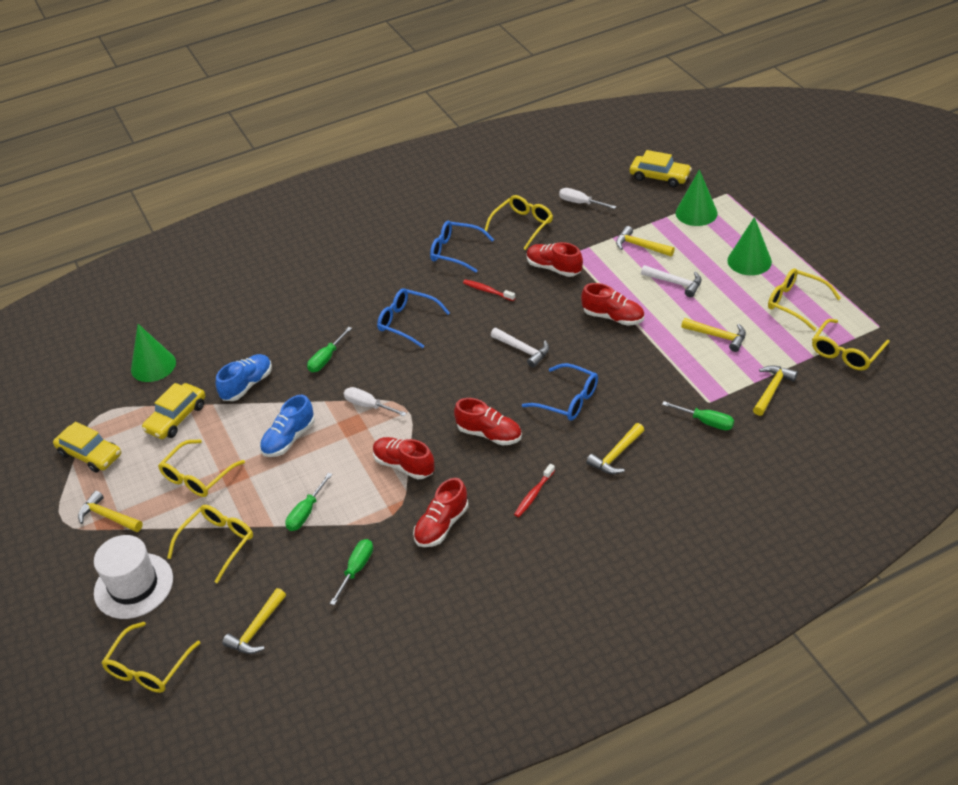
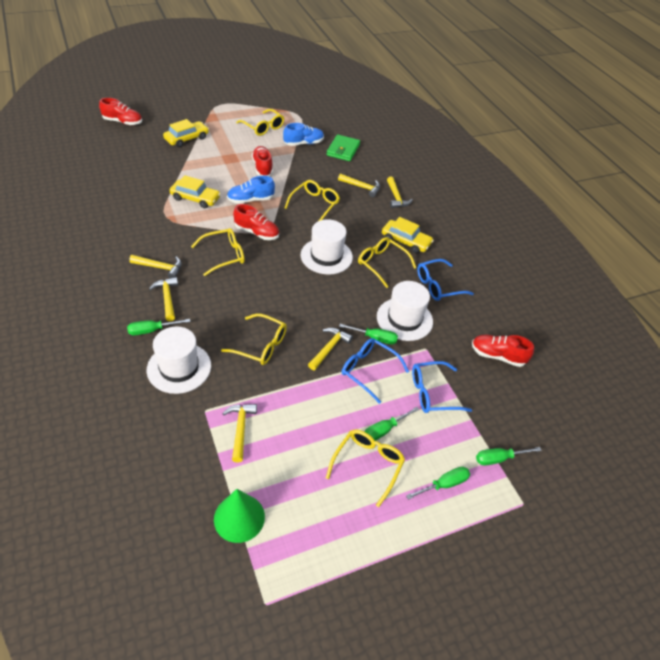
green cone: [131,324,176,382] [676,169,718,226] [727,217,772,275] = 3 -> [214,489,265,543] = 1
green screwdriver: [285,473,333,531] [307,327,352,372] [330,539,373,605] [662,401,734,430] = 4 -> [127,319,191,335] [339,324,398,344] [365,407,419,441] [406,467,470,500] [476,447,542,465] = 5
green wallet: none = 0 -> [327,134,360,161] = 1
red shoe: [373,437,435,479] [413,478,468,547] [454,398,522,446] [526,242,583,277] [581,283,644,326] = 5 -> [99,98,142,125] [233,204,279,240] [252,146,273,176] [472,335,534,367] = 4
red toothbrush: [463,279,515,301] [514,464,555,517] = 2 -> none = 0
white hammer: [491,328,549,368] [641,265,702,297] = 2 -> none = 0
white hat: [94,535,173,619] = 1 -> [147,326,211,394] [301,219,353,274] [377,281,433,341] = 3
white screwdriver: [344,387,406,416] [559,188,616,209] = 2 -> none = 0

